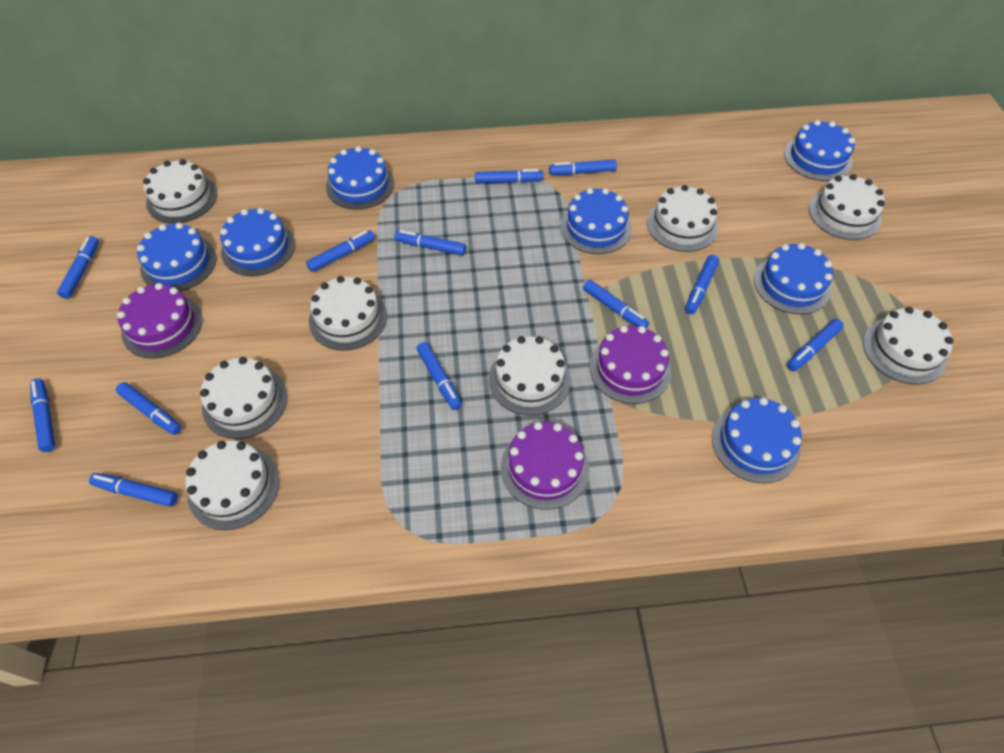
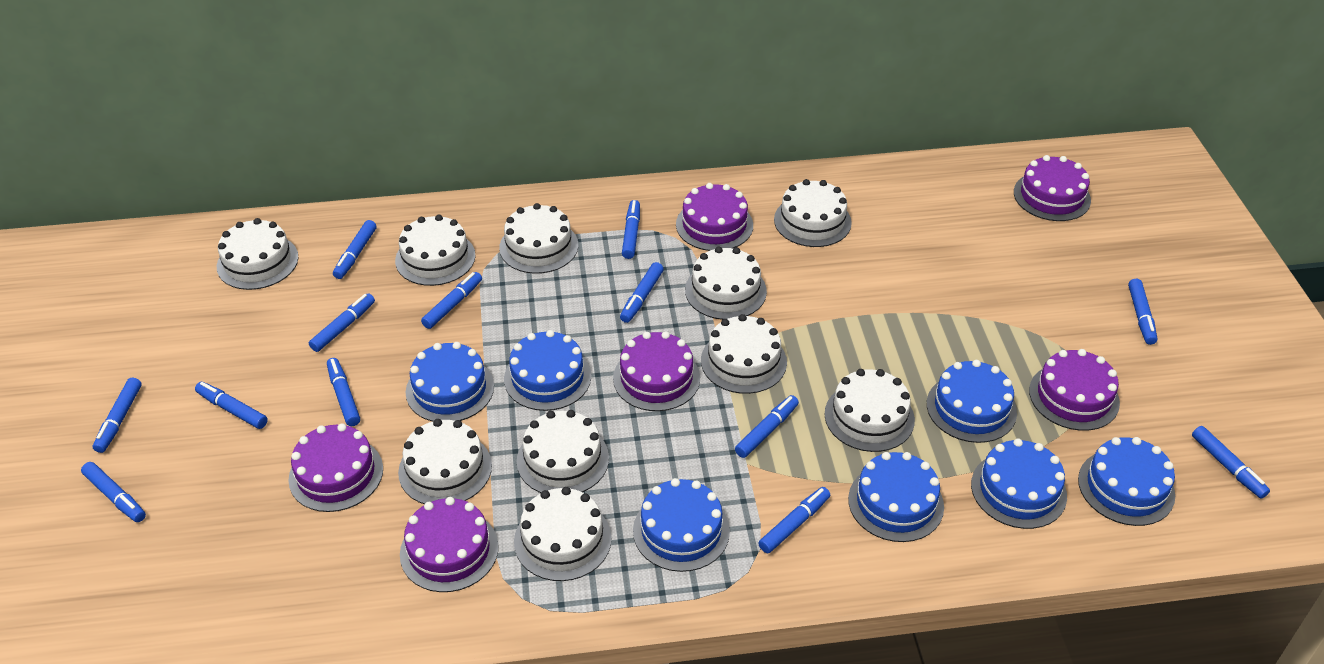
blue marker: [30,378,55,452] [57,236,99,299] [89,473,178,507] [116,382,181,435] [306,230,375,272] [395,230,466,256] [416,342,462,410] [475,169,543,183] [549,159,617,175] [583,280,649,328] [685,255,719,314] [787,319,844,371] = 12 -> [81,462,146,522] [93,378,142,453] [195,382,268,429] [309,293,375,352] [327,358,360,426] [333,220,377,279] [421,272,482,329] [620,262,664,323] [622,200,640,259] [735,395,799,458] [758,487,830,553] [1128,279,1157,345] [1192,426,1270,499] = 13
purple cake: [117,283,203,359] [501,422,589,510] [589,326,671,404] = 3 -> [288,423,383,512] [400,497,499,592] [613,331,700,411] [676,183,753,251] [1014,155,1091,221] [1029,349,1120,431] = 6
white cake: [143,159,217,224] [185,441,280,530] [200,357,288,439] [309,276,387,351] [489,336,571,415] [647,185,718,252] [809,174,885,240] [863,307,954,384] = 8 -> [217,218,298,290] [395,215,476,286] [398,419,492,504] [499,203,578,274] [514,487,612,581] [517,410,609,493] [685,247,767,320] [701,314,787,394] [774,179,852,247] [825,369,915,452] = 10

